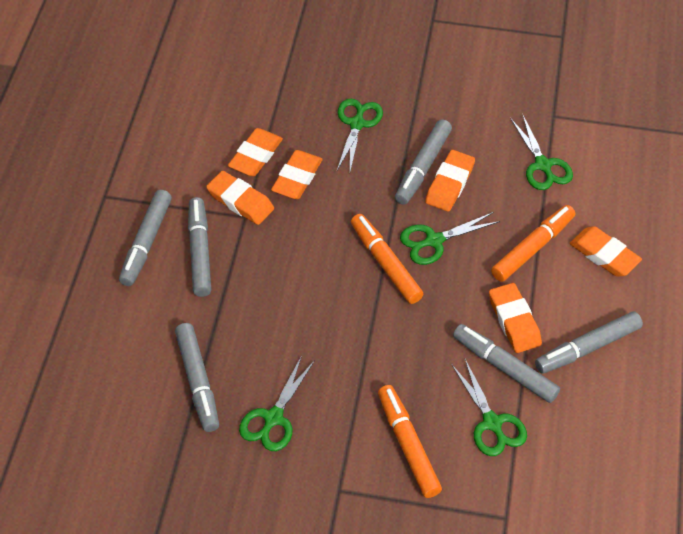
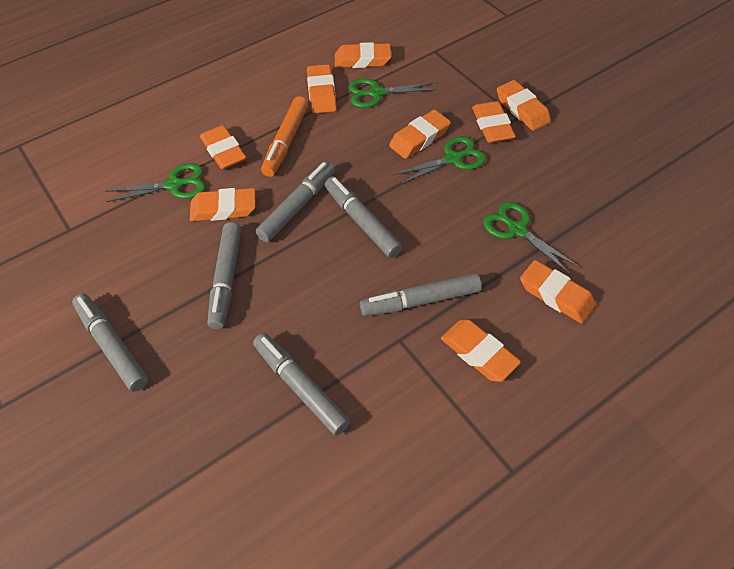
green scissors: [239,356,315,451] [337,99,383,171] [400,212,500,265] [451,359,527,456] [510,114,573,190] = 5 -> [106,163,205,202] [348,78,437,108] [393,136,486,185] [483,202,579,275] = 4
orange eraser: [206,171,274,225] [228,128,283,176] [271,150,323,199] [425,150,475,212] [489,283,542,353] [570,226,642,277] = 6 -> [190,188,256,221] [200,125,247,169] [307,64,337,114] [335,42,391,68] [389,110,451,159] [441,320,521,382] [472,101,516,143] [497,80,551,131] [520,260,596,324] = 9
orange marker: [351,214,424,304] [378,385,442,498] [491,205,575,282] = 3 -> [261,96,308,177] = 1

